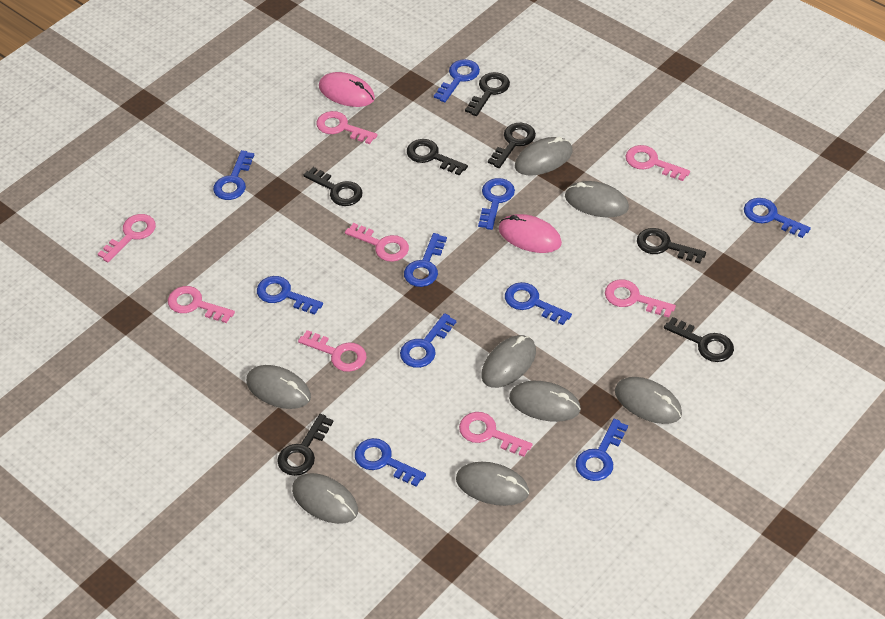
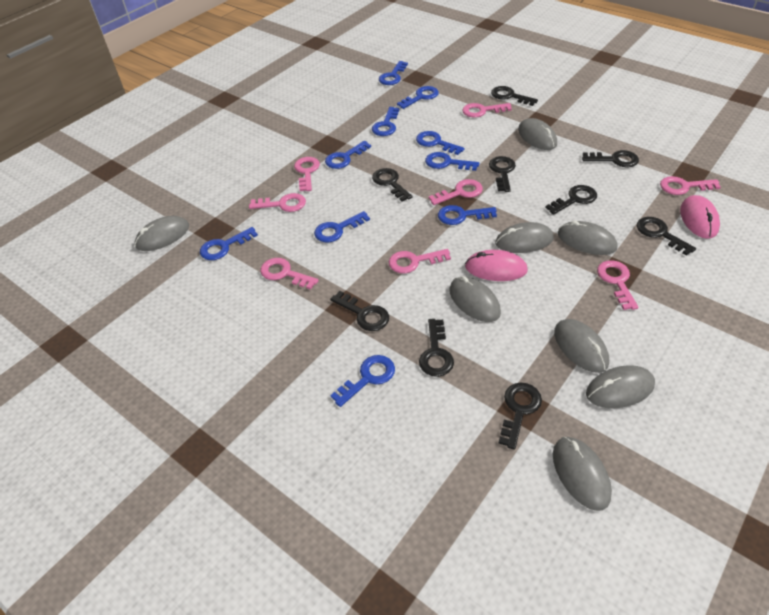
black key: [277,414,333,476] [303,167,363,206] [407,139,468,176] [465,72,510,116] [488,123,536,168] [637,228,706,264] [664,317,734,362] = 7 -> [330,291,389,331] [372,168,413,202] [419,319,454,377] [489,156,516,192] [491,86,538,106] [499,383,542,450] [545,185,597,215] [582,150,639,167] [637,217,696,256] = 9

